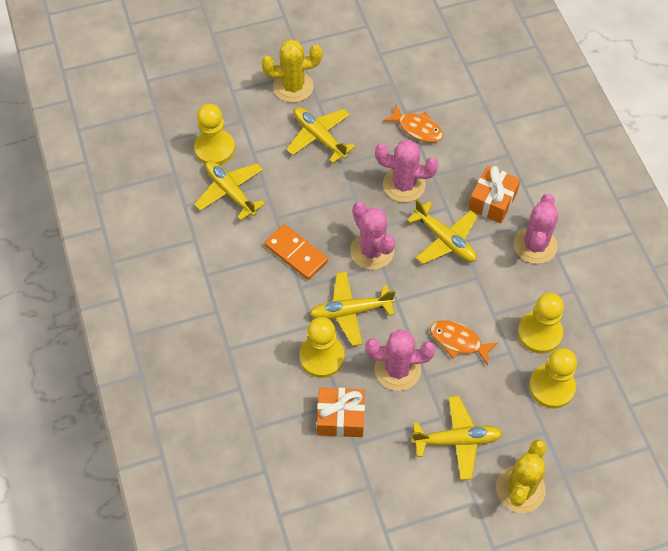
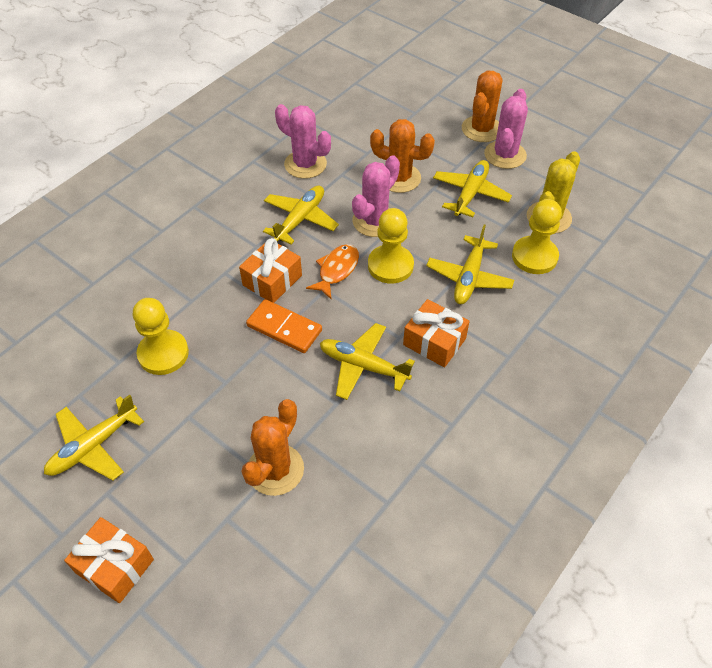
orange cactus: none = 0 -> [241,399,304,496] [370,119,435,193] [462,71,502,142] = 3
orange fish: [383,105,443,143] [430,320,499,365] = 2 -> [306,244,359,299] = 1
orange gift: [317,388,365,437] [468,166,521,223] = 2 -> [64,517,154,603] [239,238,302,303] [403,299,470,367] = 3
pink cactus: [350,202,395,270] [365,329,436,391] [375,140,439,202] [514,194,558,264] = 4 -> [275,104,331,179] [352,155,400,237] [484,89,528,169] = 3
yellow cactus: [262,39,322,103] [496,440,546,513] = 2 -> [527,151,580,233] = 1
yellow pawn: [194,104,235,165] [299,317,344,378] [518,293,564,354] [529,348,577,409] = 4 -> [133,298,189,375] [368,208,414,284] [512,199,562,274] = 3

